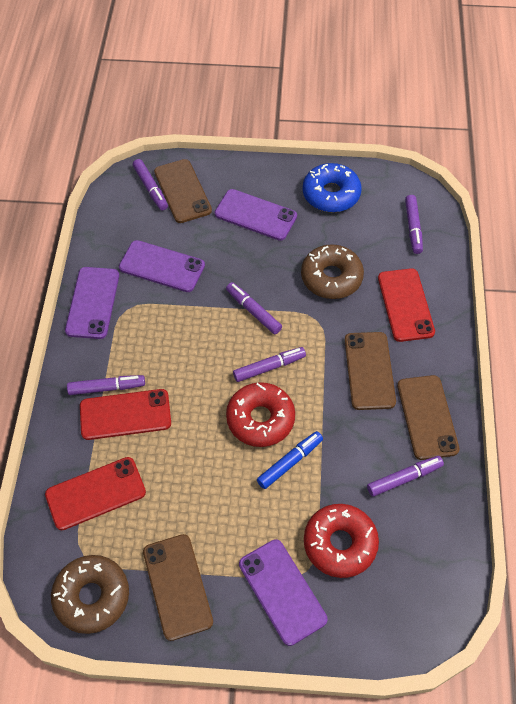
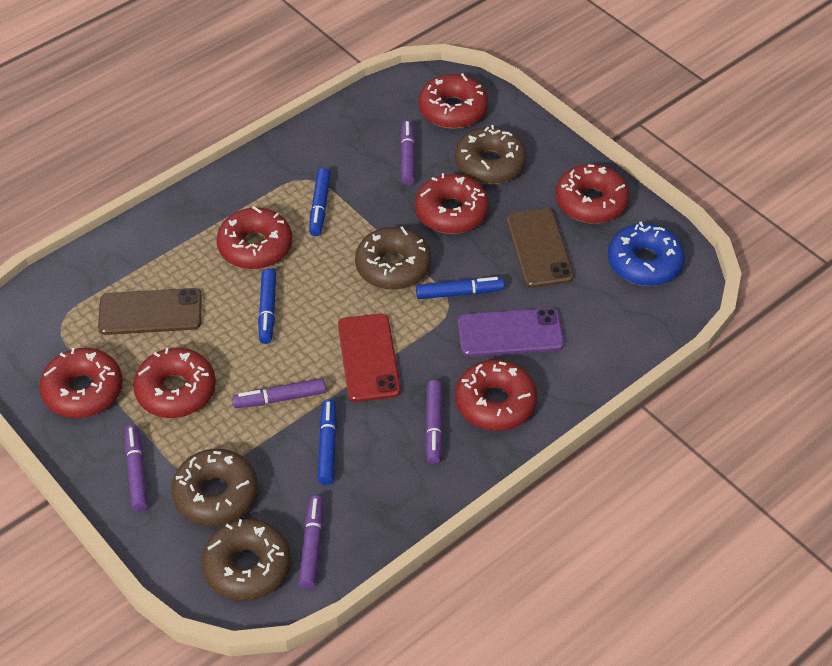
blue marker: [257,431,323,489] = 1 -> [258,268,276,344] [309,168,331,236] [318,399,337,485] [416,277,504,299] = 4
brown donut: [51,555,129,634] [301,244,364,299] = 2 -> [171,449,258,526] [201,519,291,601] [355,226,431,290] [455,125,527,184] = 4
brown phone: [143,534,213,641] [154,159,212,223] [344,332,396,410] [397,375,460,460] = 4 -> [98,288,202,335] [507,208,574,288] = 2
purple marker: [67,375,145,395] [133,159,168,210] [226,282,282,334] [233,347,306,382] [367,456,444,497] [405,195,423,254] = 6 -> [125,425,148,511] [232,378,326,408] [299,495,324,589] [400,120,415,186] [425,380,443,464] = 5
purple phone: [65,267,119,339] [119,240,205,292] [215,189,297,241] [239,539,328,646] = 4 -> [458,308,564,357] = 1
red donut: [226,382,295,447] [304,504,379,578] = 2 -> [39,348,123,418] [133,348,216,418] [217,206,292,269] [415,173,489,234] [418,73,488,129] [455,360,537,431] [556,164,630,223] = 7
red phone: [45,457,146,530] [80,389,171,440] [378,268,435,342] = 3 -> [338,314,401,402] = 1

